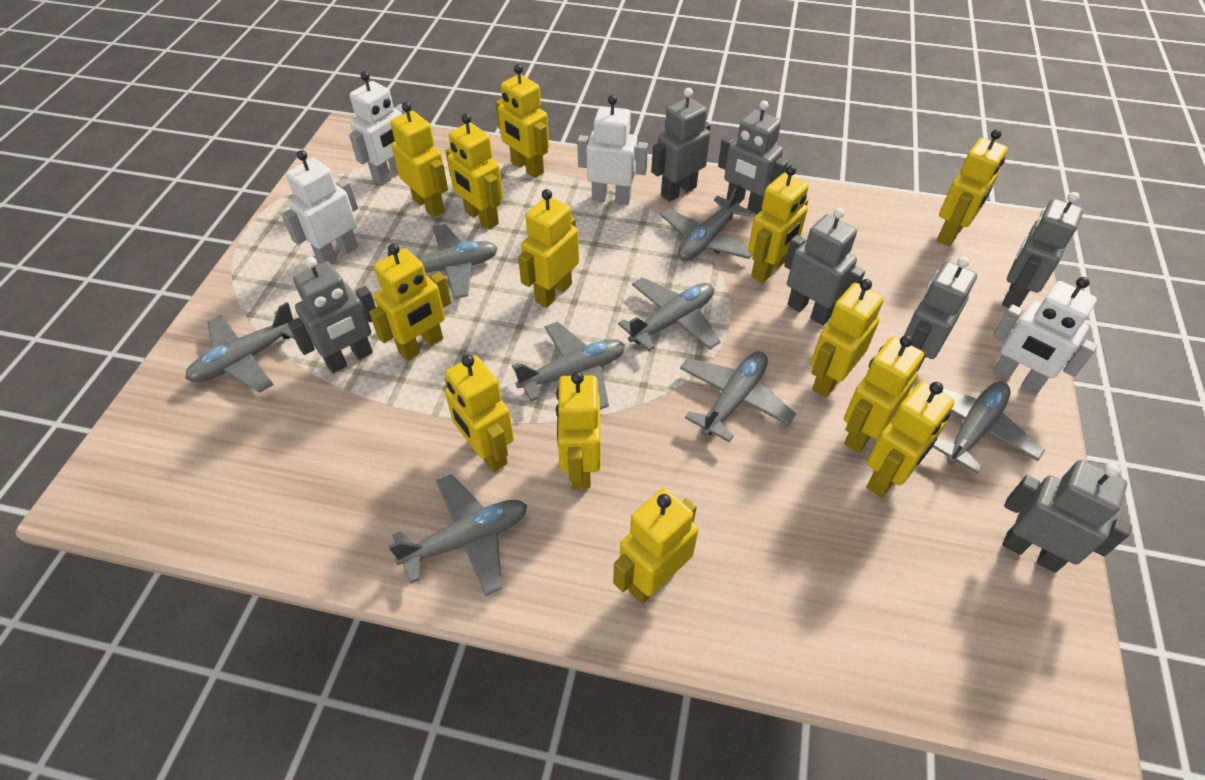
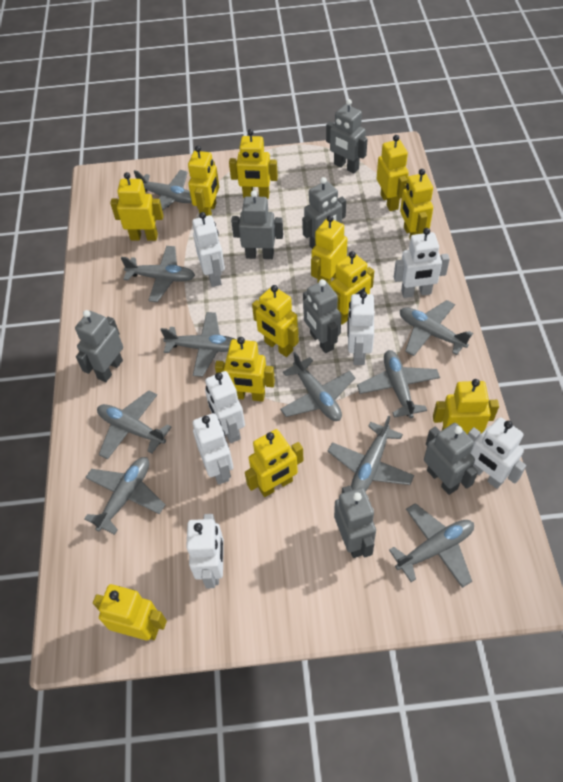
grey plane: [185,302,295,393] [387,224,498,299] [388,474,527,596] [512,322,625,410] [618,277,721,351] [661,184,753,261] [680,351,796,442] [930,381,1045,474] = 8 -> [84,457,165,535] [97,391,172,460] [121,246,195,302] [134,170,192,211] [161,312,234,377] [280,352,355,421] [328,415,414,492] [357,350,440,418] [389,503,474,588] [400,300,473,356] = 10
white robot: [282,150,358,264] [349,71,406,186] [577,95,648,205] [993,277,1098,394] = 4 -> [186,514,224,589] [192,212,225,287] [193,413,233,485] [205,371,245,443] [347,291,374,365] [394,228,450,298] [468,417,526,489] = 7
yellow robot: [369,243,451,361] [391,102,448,217] [445,355,514,472] [446,114,503,230] [495,64,549,178] [518,189,579,308] [556,371,601,489] [613,488,698,604] [748,165,809,283] [811,279,884,397] [844,335,924,453] [866,381,955,498] [937,129,1008,246] = 13 -> [93,584,167,640] [110,172,164,241] [188,146,219,216] [215,337,275,402] [229,129,278,199] [245,429,304,497] [252,285,299,357] [311,215,347,285] [330,251,374,325] [377,135,409,211] [400,169,433,239] [433,379,499,434] = 12

